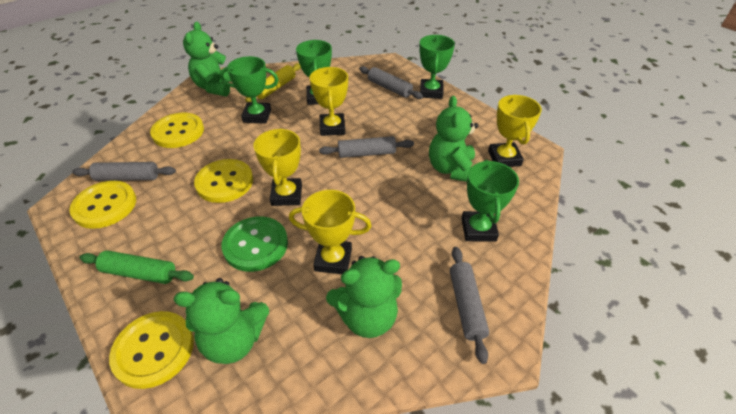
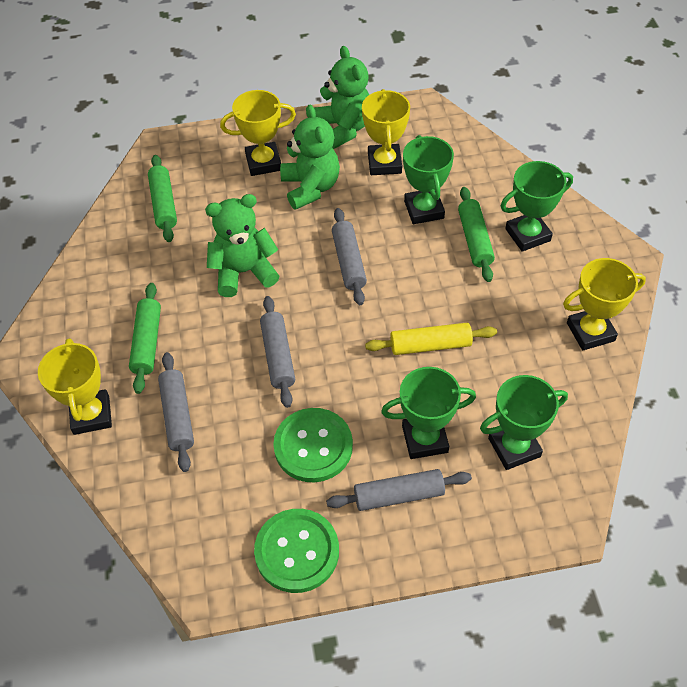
green button: [222,216,288,272] = 1 -> [254,509,339,593] [273,408,353,482] = 2
green rolling pin: [79,250,194,284] = 1 -> [129,283,161,394] [148,155,177,242] [458,187,495,282] = 3
green teddy bear: [174,278,269,364] [183,22,232,97] [326,256,402,338] [429,96,478,182] = 4 -> [205,194,279,297] [280,105,340,210] [314,46,369,149] = 3
yellow button: [69,181,136,229] [109,311,194,389] [150,113,204,148] [194,159,253,203] = 4 -> none = 0

